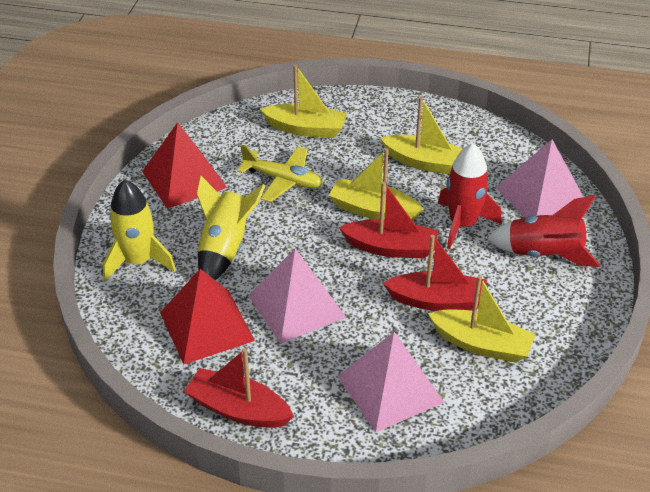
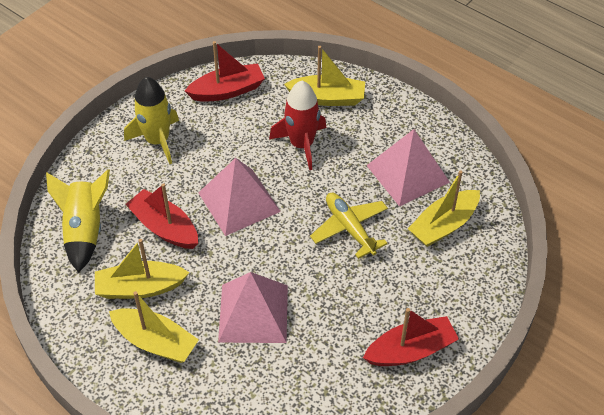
red pyramid: [142,122,227,209] [160,269,255,365] = 2 -> none = 0
red rocket: [438,143,501,249] [487,195,600,267] = 2 -> [269,81,326,170] = 1

